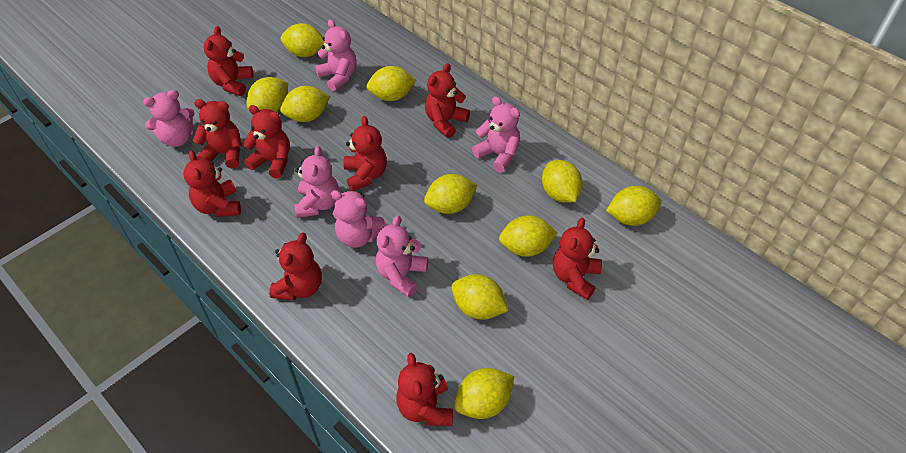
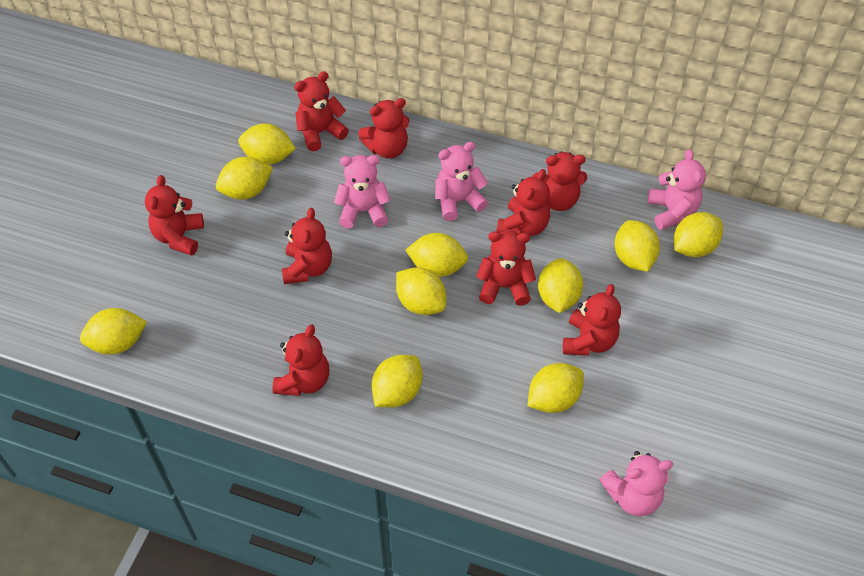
pink teddy bear: [143,90,194,147] [294,146,339,218] [315,19,357,91] [331,190,387,248] [376,215,428,297] [472,96,520,172] = 6 -> [334,155,391,229] [435,142,488,221] [600,451,673,516] [648,149,706,230] = 4

